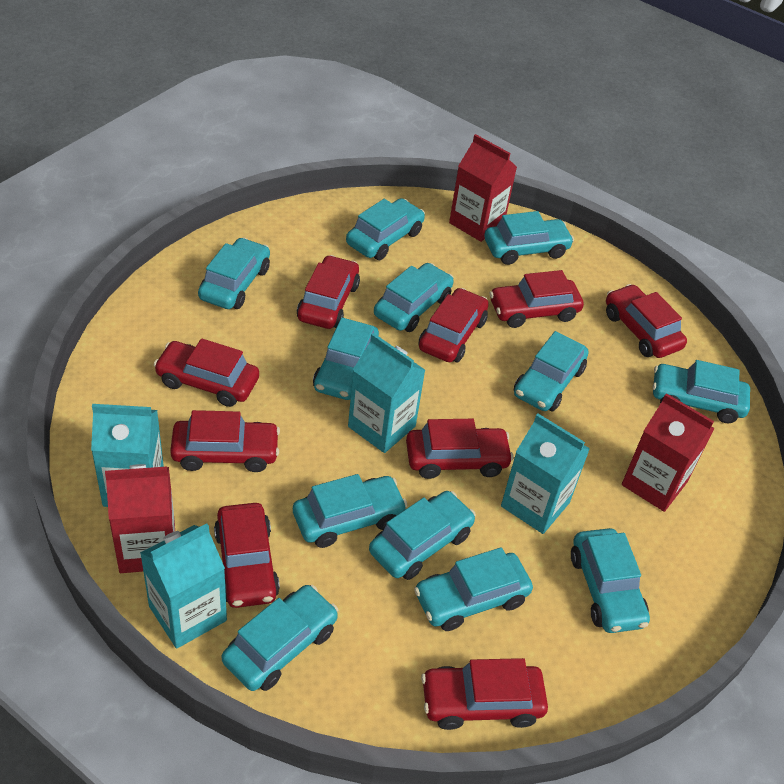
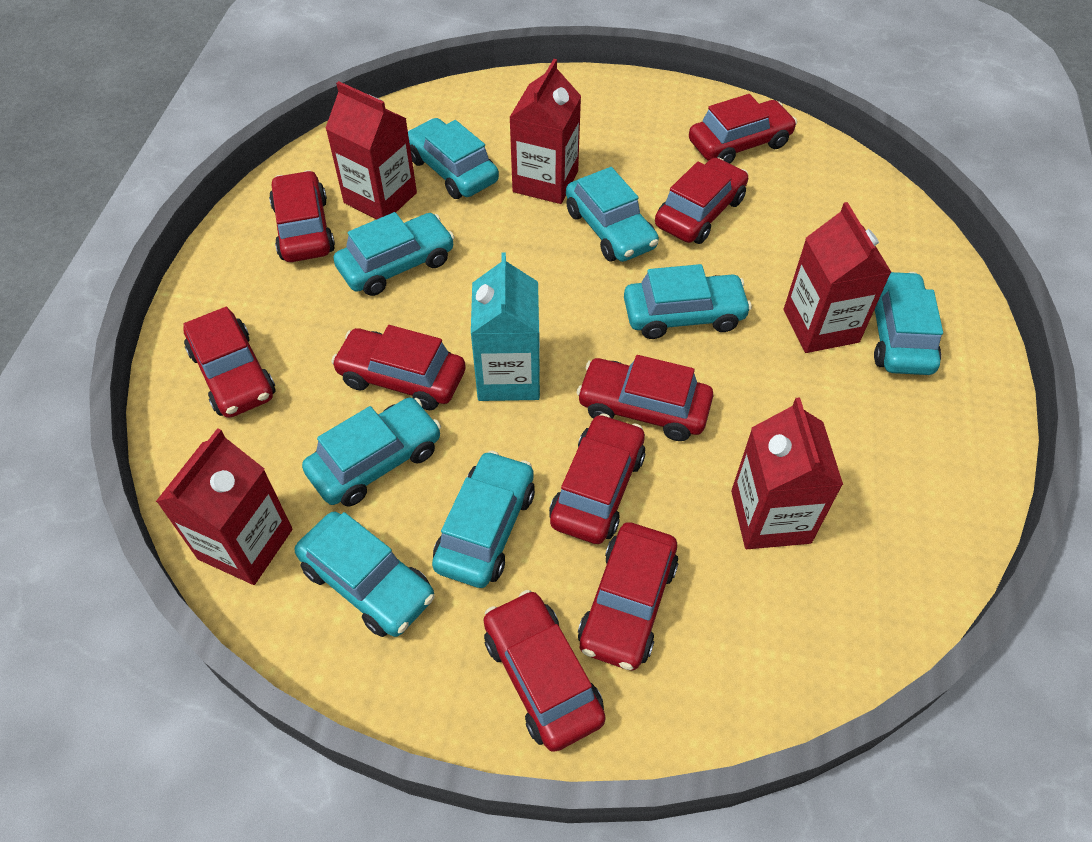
red carton: [105,464,175,573] [449,134,517,242] [622,393,715,512] = 3 -> [156,428,293,585] [325,81,417,219] [509,59,581,204] [731,397,843,549] [783,202,891,353] = 5
turquoise car: [198,237,270,309] [222,585,338,691] [293,474,408,548] [313,318,379,400] [346,198,425,260] [369,491,476,580] [374,263,454,332] [414,547,533,631] [484,211,574,265] [514,331,589,412] [571,528,650,633] [652,360,750,423] = 12 -> [295,512,435,637] [302,398,441,507] [333,212,455,296] [408,118,499,199] [432,451,535,588] [566,167,659,262] [624,264,752,339] [874,272,943,375] = 8
turquoise carton: [91,404,164,507] [140,523,227,649] [348,333,425,453] [501,413,590,534] = 4 -> [471,252,540,401] = 1

